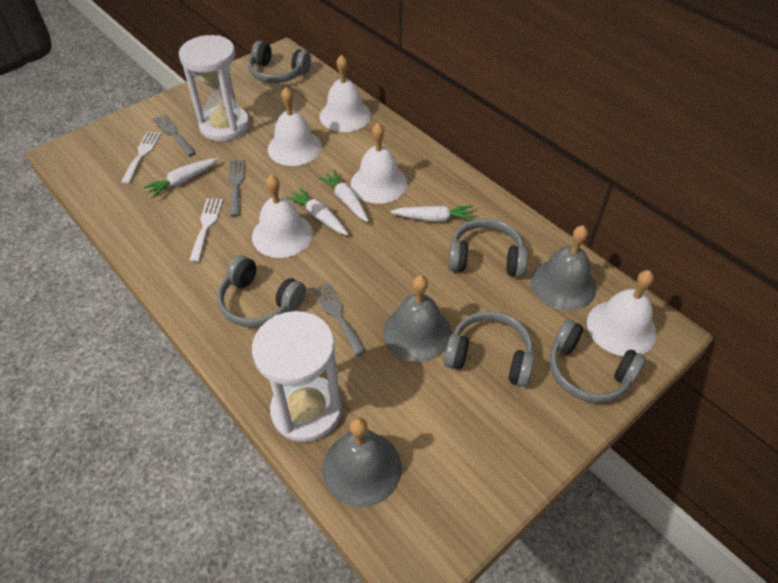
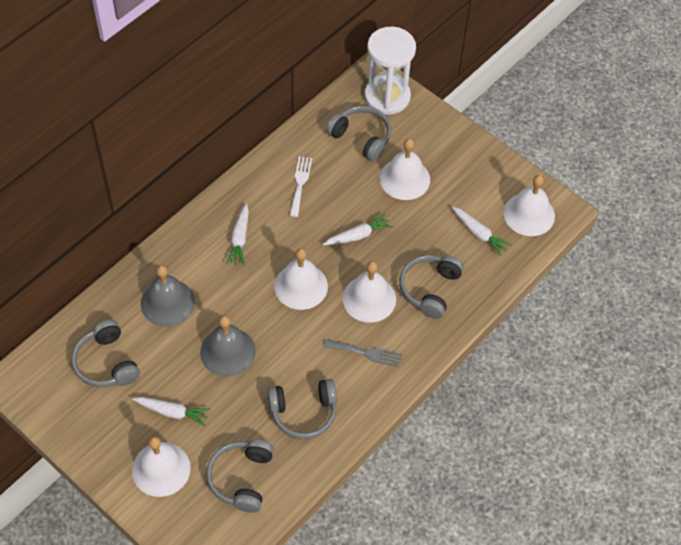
grey bell: [322,417,402,507] [383,275,452,362] [531,225,596,311] = 3 -> [141,265,195,327] [200,315,256,377] = 2
grey fork: [153,114,196,157] [228,159,245,216] [312,282,366,356] = 3 -> [323,339,402,367] = 1
white fork: [121,131,161,184] [189,198,223,262] = 2 -> [290,156,312,217] = 1
white hourglass: [179,35,250,141] [252,311,342,442] = 2 -> [364,27,416,115] = 1

